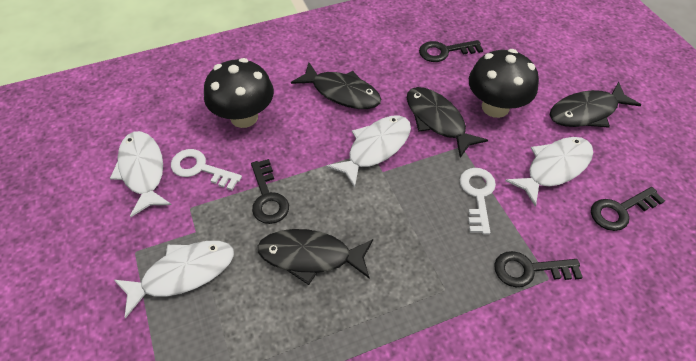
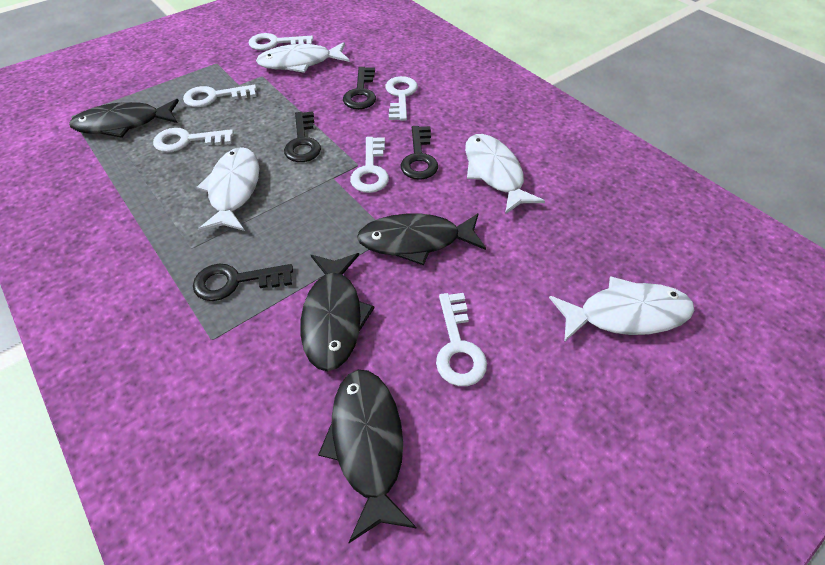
black mushroom: [204,58,274,128] [469,49,539,118] = 2 -> none = 0
white key: [171,149,242,190] [460,168,496,234] = 2 -> [153,128,234,152] [183,84,257,107] [249,33,313,50] [350,137,389,193] [385,76,418,121] [436,293,487,386] = 6

